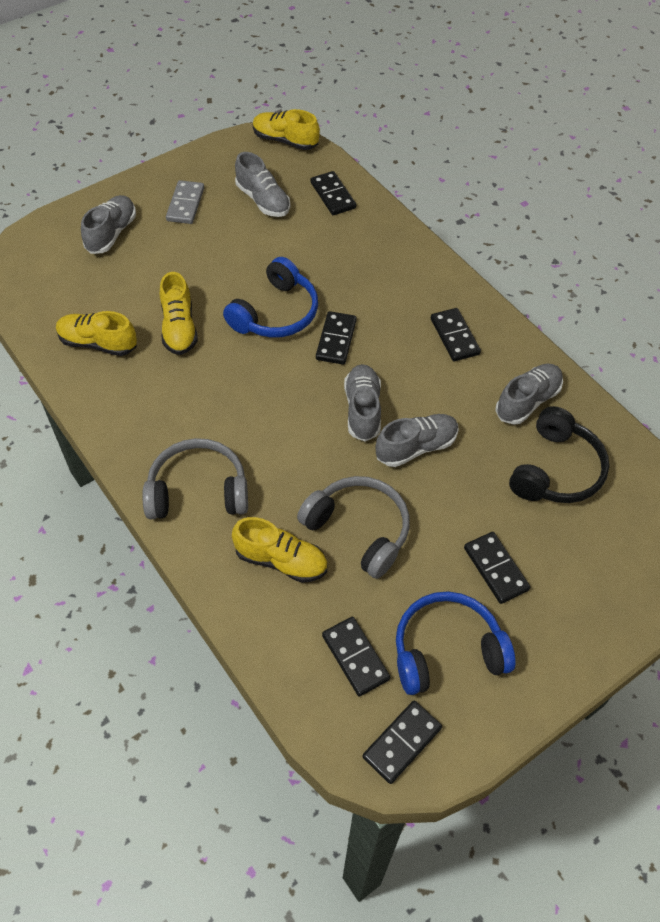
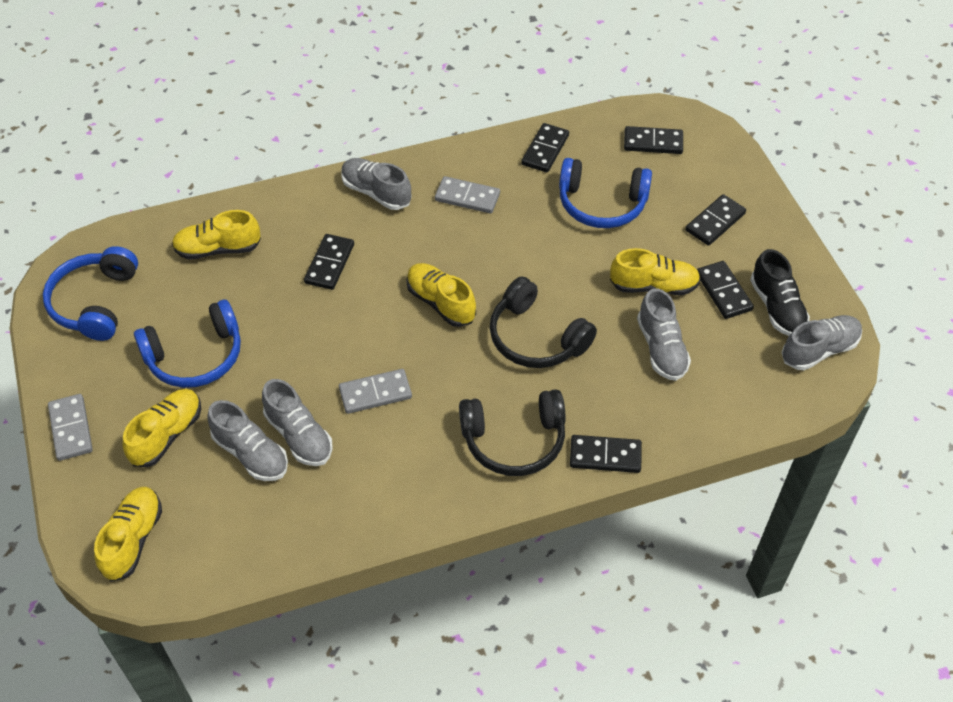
black headphones: [509,406,609,503] = 1 -> [459,389,566,476] [490,277,597,368] = 2
black shoe: none = 0 -> [750,249,810,336] = 1
blue headphones: [223,257,318,338] [396,591,516,695] = 2 -> [43,246,138,341] [134,300,241,388] [559,158,652,228] = 3
grey domino: [166,180,204,224] = 1 -> [48,394,93,461] [339,369,412,414] [435,176,500,214] = 3
grey headphones: [142,438,248,519] [297,476,410,579] = 2 -> none = 0
yellow shoe: [56,311,137,356] [160,272,198,355] [232,517,328,583] [253,109,320,150] = 4 -> [94,487,162,582] [122,389,201,467] [172,210,261,260] [406,263,476,327] [610,248,701,295] = 5

